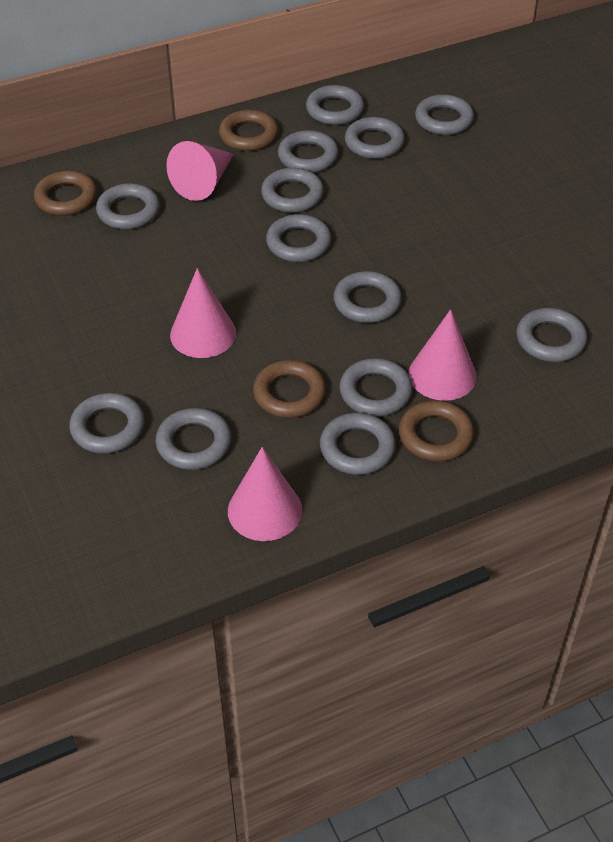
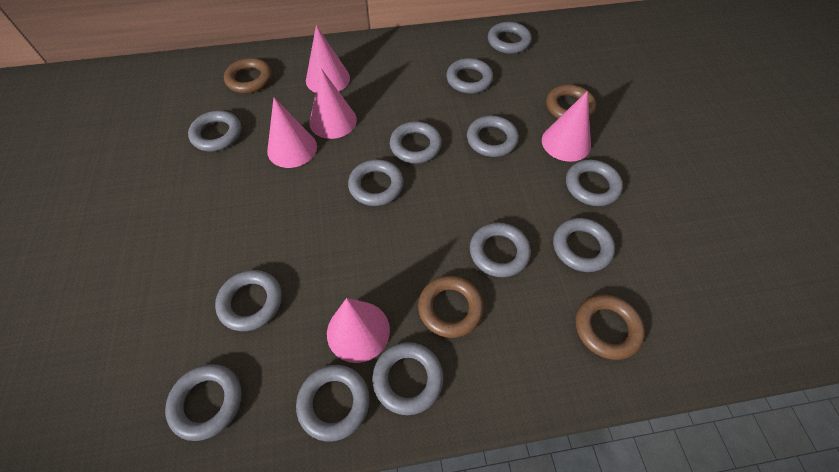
pink cone: [166,141,234,201] [170,268,236,358] [228,447,302,541] [408,309,477,401] = 4 -> [267,98,317,168] [306,25,350,93] [309,68,357,139] [327,298,390,363] [542,91,591,162] = 5

